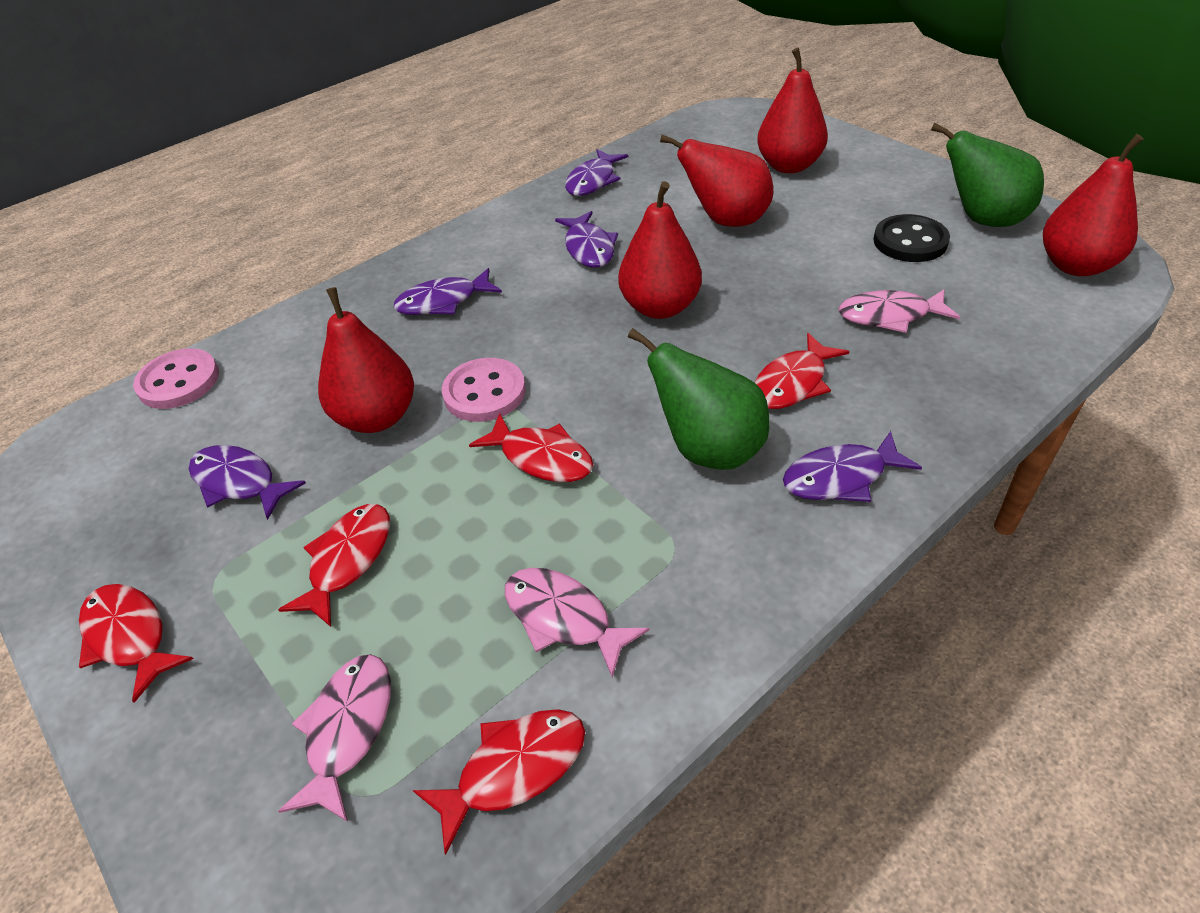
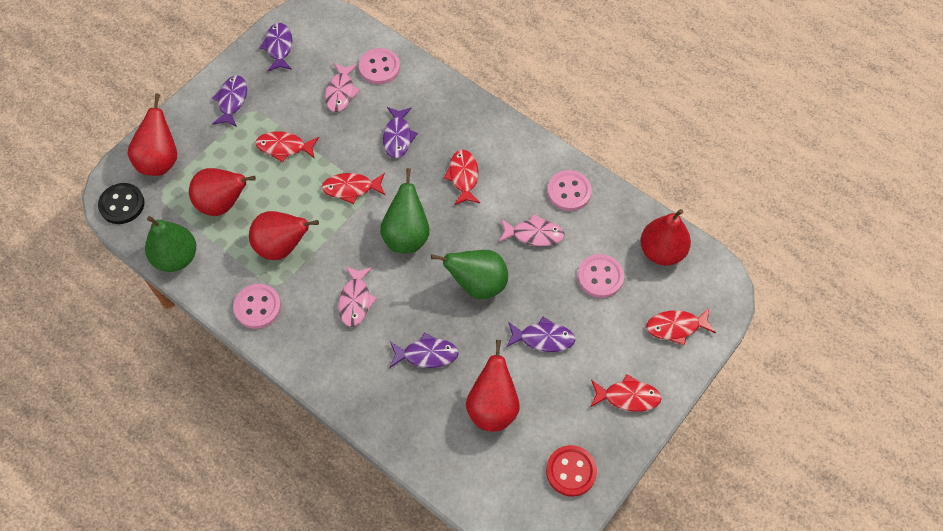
green pear: [628,328,769,470] [931,123,1044,227] = 2 -> [145,216,196,272] [380,168,430,253] [431,250,508,299] = 3
pink button: [133,348,219,409] [442,358,526,422] = 2 -> [233,284,281,329] [359,48,400,85] [547,170,592,211] [578,254,624,298] = 4
red button: none = 0 -> [546,445,597,497] = 1

